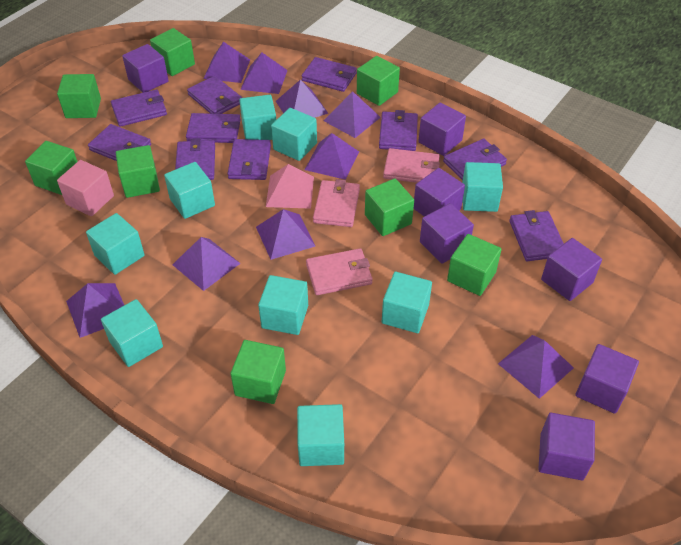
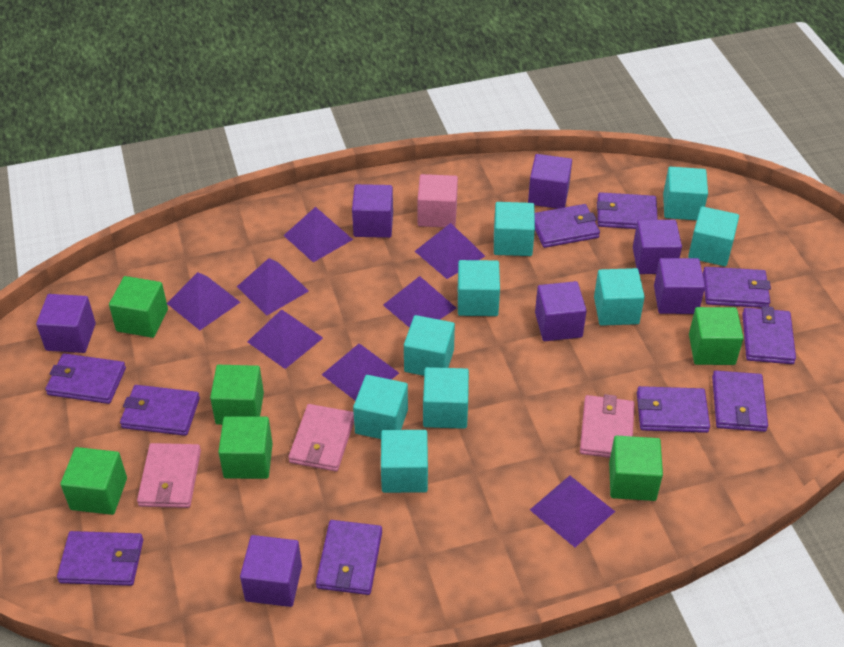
green cube: [25,141,78,195] [57,74,101,118] [116,145,160,198] [150,28,195,76] [230,340,286,404] [357,56,400,106] [365,178,414,236] [447,234,502,296] = 8 -> [60,447,127,515] [109,276,168,338] [210,365,264,425] [218,416,273,479] [609,436,663,501] [689,307,744,365] = 6
pink pyramid: [266,164,314,209] = 1 -> none = 0
purple pyramid: [66,283,124,338] [172,237,241,291] [203,42,250,83] [240,52,288,94] [256,209,315,260] [276,79,329,118] [305,133,359,180] [323,91,381,138] [498,335,574,399] = 9 -> [167,272,240,330] [237,258,309,316] [248,309,323,369] [283,207,353,262] [322,344,399,401] [383,276,457,328] [415,223,485,279] [530,475,615,547] = 8

